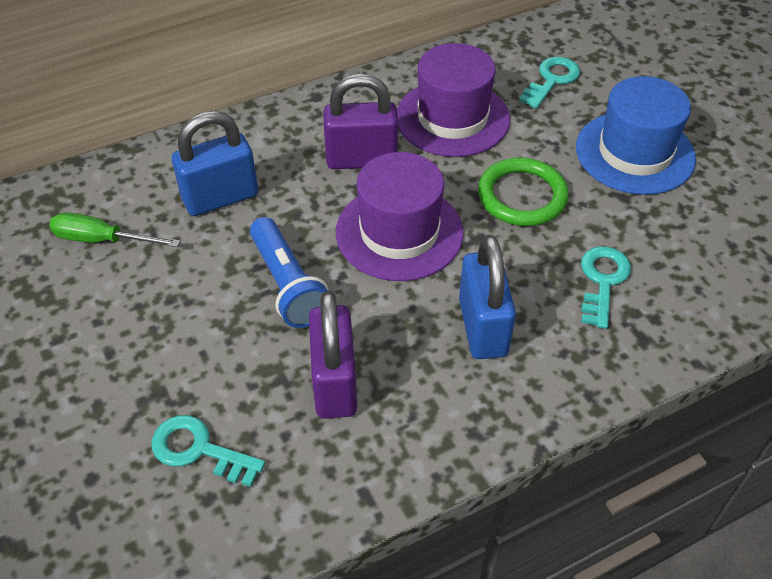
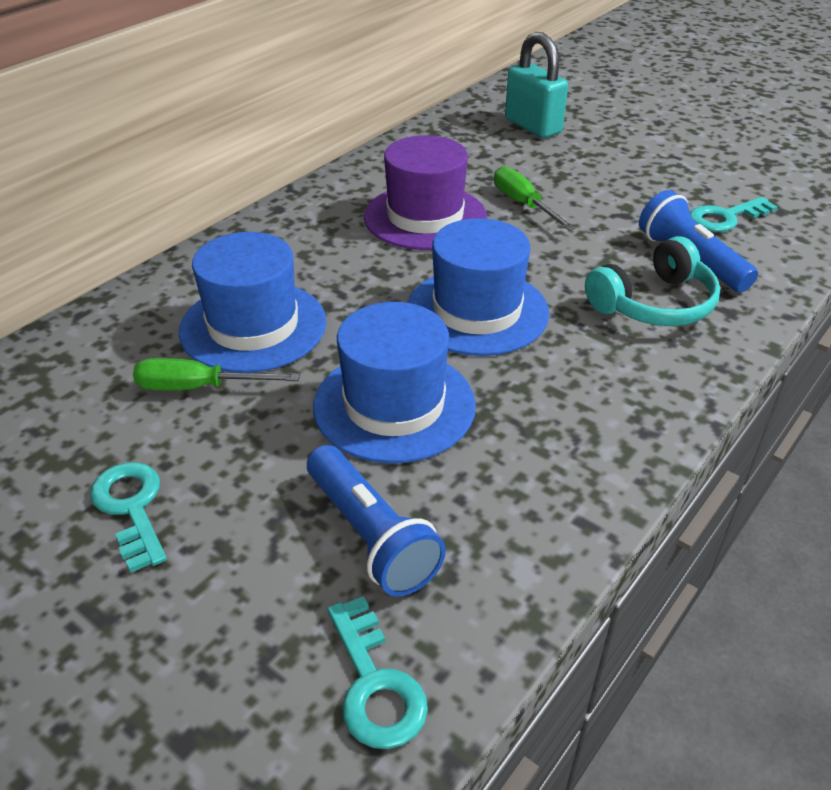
blue flashlight: [250,217,329,328] = 1 -> [307,445,446,596] [639,190,758,292] = 2
blue hat: [576,76,696,195] = 1 -> [179,232,327,373] [313,302,476,464] [407,218,549,356] = 3
blue padlock: [172,111,258,216] [459,235,516,359] = 2 -> none = 0
green ring: [478,158,569,226] = 1 -> none = 0
green screwdriver: [49,212,180,247] = 1 -> [133,358,300,390] [494,166,575,230] = 2
purple hat: [336,152,464,281] [397,43,510,157] = 2 -> [364,135,487,250] = 1
purple padlock: [309,291,357,419] [323,74,398,169] = 2 -> none = 0
turquoise headphones: none = 0 -> [585,236,720,326] = 1
turquoise padlock: none = 0 -> [505,32,568,138] = 1

